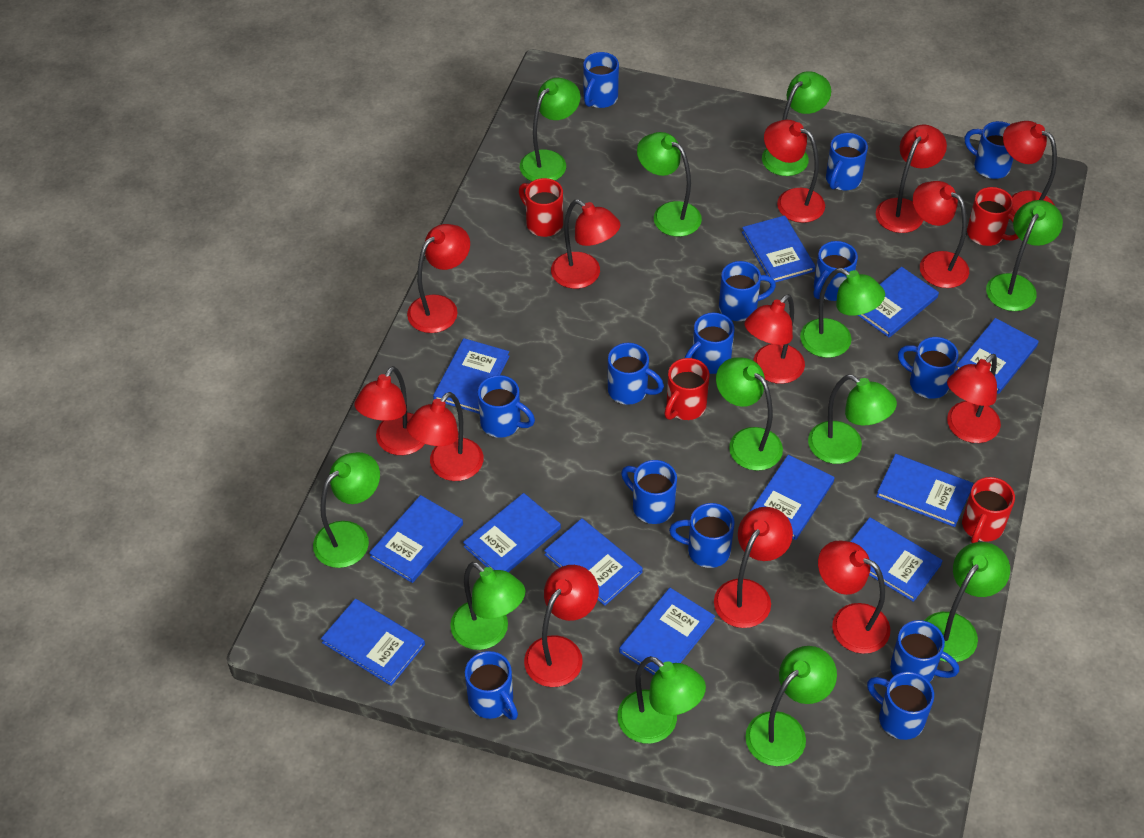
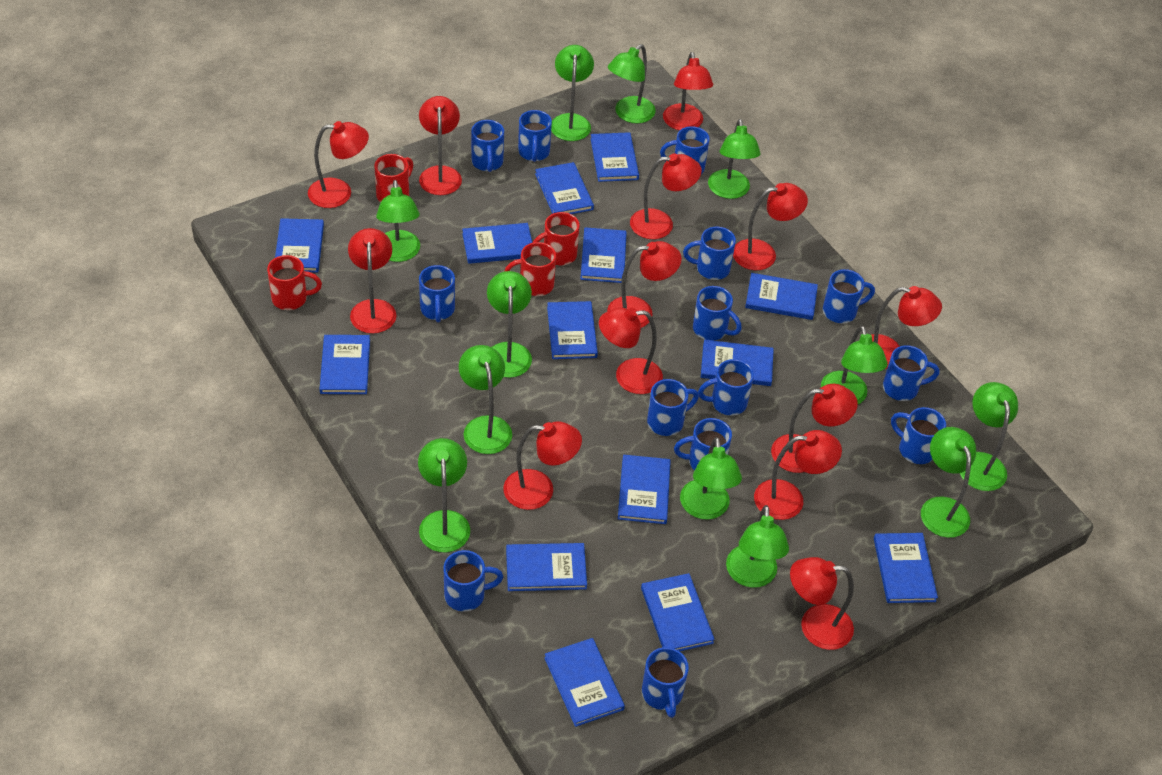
blue book: [321,599,425,686] [369,495,463,583] [433,338,510,414] [463,493,561,572] [544,518,643,606] [619,588,715,675] [742,215,816,283] [749,455,834,540] [850,517,943,602] [858,267,939,337] [876,454,973,527] [955,318,1039,394] = 12 -> [275,218,324,272] [320,335,370,394] [462,223,532,264] [506,543,587,591] [535,162,594,214] [544,638,625,727] [547,301,598,359] [580,227,627,283] [591,132,639,182] [618,455,671,524] [641,573,715,651] [701,340,774,386] [745,273,818,320] [874,533,938,603] = 14

